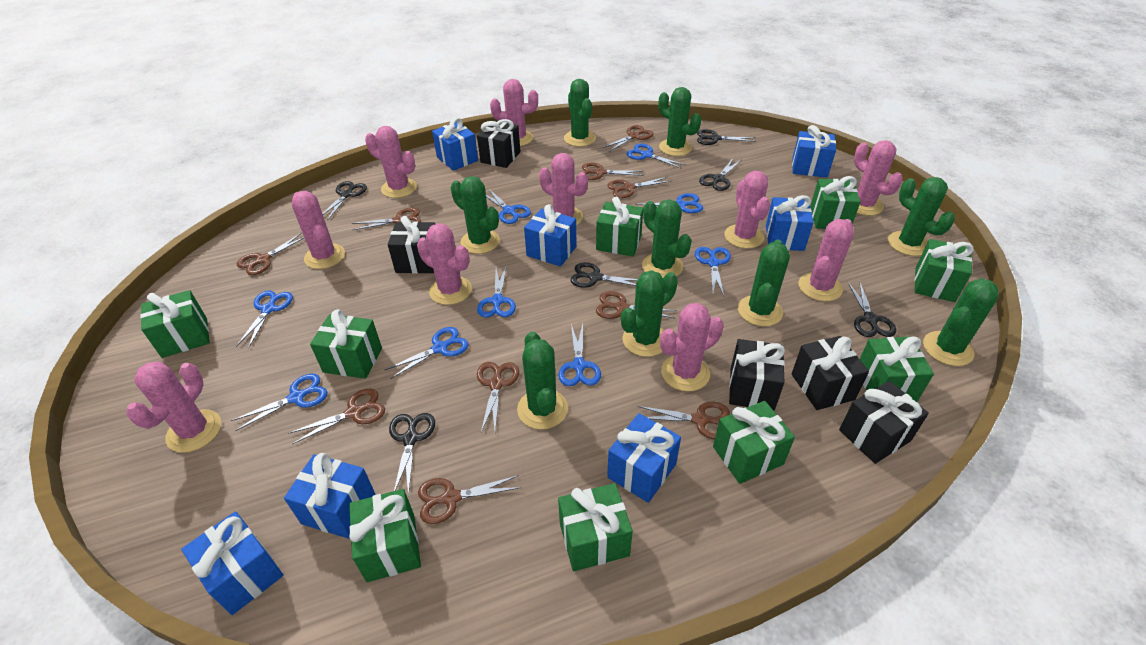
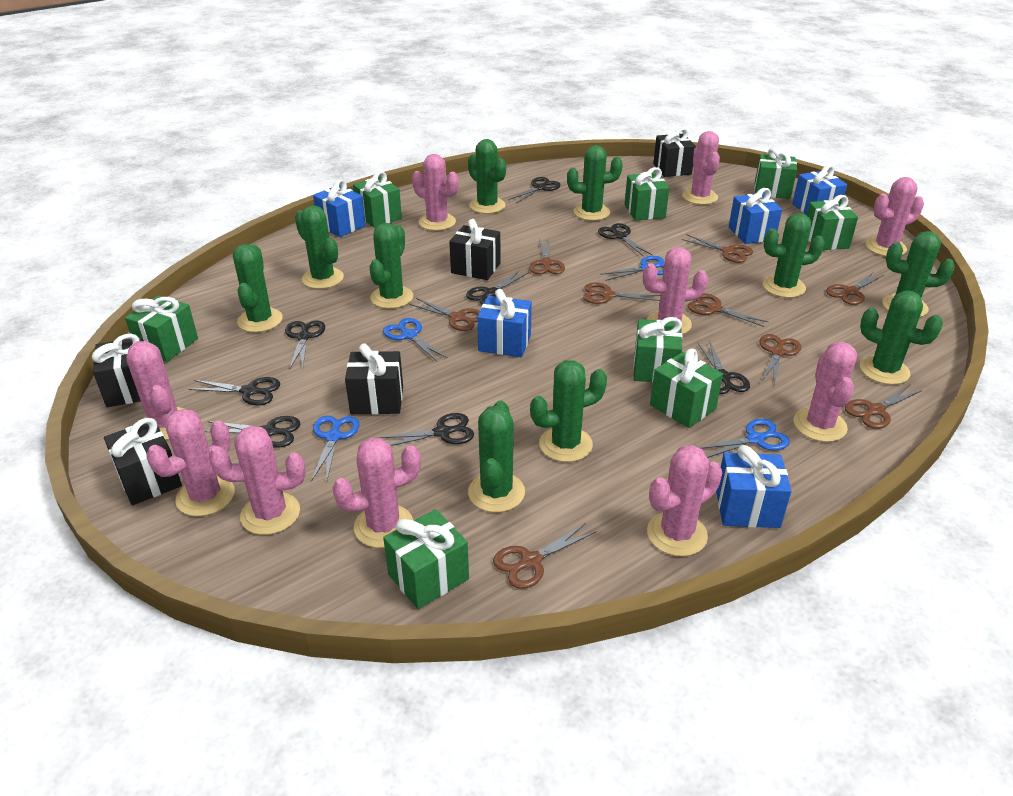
black scissors: [323,181,367,221] [389,413,435,497] [570,262,638,288] [697,129,756,145] [699,158,741,191] [848,281,896,337] = 6 -> [189,377,280,405] [204,416,300,448] [285,320,325,368] [377,413,474,446] [466,270,528,305] [509,177,561,203] [598,223,652,257] [697,341,750,394] = 8
blue gift: [181,511,283,615] [284,453,376,539] [432,118,478,171] [524,204,577,267] [607,413,681,503] [766,195,814,251] [792,125,836,178] = 7 -> [313,179,366,237] [477,289,532,357] [716,445,792,528] [729,188,782,244] [792,165,847,215] = 5
blue scissors: [231,374,327,431] [236,290,293,349] [385,327,469,379] [477,265,516,317] [486,188,531,224] [558,324,601,386] [627,143,685,169] [635,193,703,213] [695,247,731,296] = 9 -> [312,415,359,480] [383,318,448,361] [600,256,664,281] [699,419,790,458] = 4
brown scissors: [237,233,305,275] [288,388,385,444] [352,208,421,230] [418,475,521,524] [477,362,519,432] [582,162,643,180] [596,291,677,319] [603,125,653,152] [608,177,672,198] [637,402,730,440] = 10 -> [409,298,480,331] [493,523,596,589] [529,239,565,274] [583,282,661,304] [682,235,753,263] [688,293,768,327] [760,334,801,386] [826,272,885,305] [845,385,922,429] = 9
green cactus: [451,176,500,254] [517,331,568,430] [564,79,596,147] [621,270,678,357] [642,199,692,278] [659,87,701,156] [738,239,790,326] [888,177,955,256] [923,278,998,366] = 9 -> [233,244,283,333] [295,205,344,289] [370,223,413,309] [468,139,506,214] [468,401,525,512] [530,360,607,462] [567,145,623,221] [763,213,825,298] [860,290,943,385] [882,231,955,317] = 10
green gift: [140,290,210,358] [310,309,382,379] [349,489,421,582] [558,483,633,571] [596,197,643,256] [713,401,795,484] [810,176,861,229] [860,336,934,402] [914,239,974,302] = 9 -> [125,295,198,362] [353,171,402,228] [383,509,469,609] [625,167,669,221] [633,317,682,383] [650,349,723,428] [754,147,797,199] [806,195,858,250] = 8

